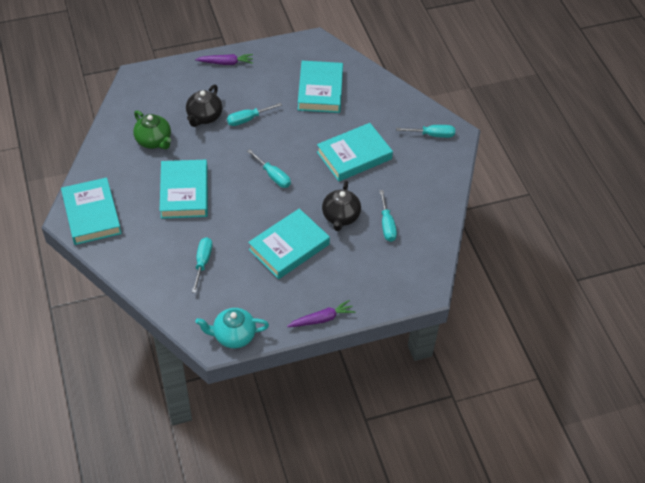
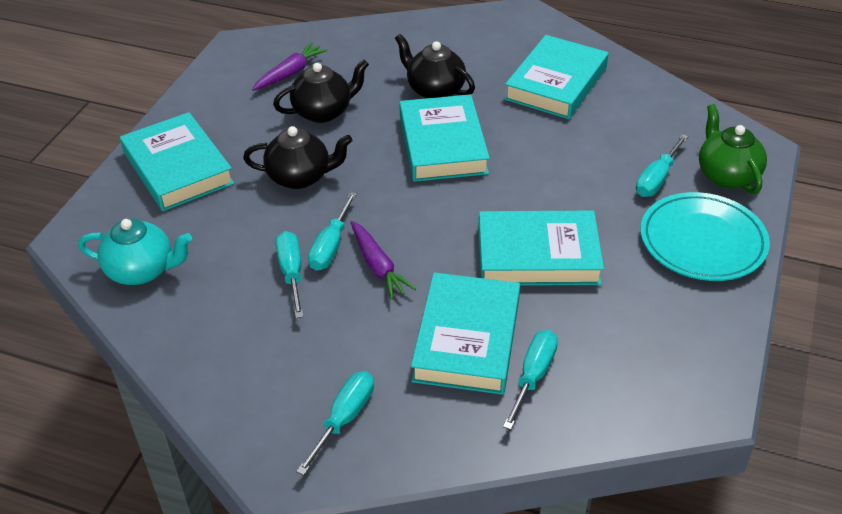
black teapot: [186,85,222,127] [322,181,361,231] = 2 -> [243,126,352,189] [273,60,369,123] [395,34,475,98] = 3
turquoise plate: none = 0 -> [640,192,770,281] = 1

